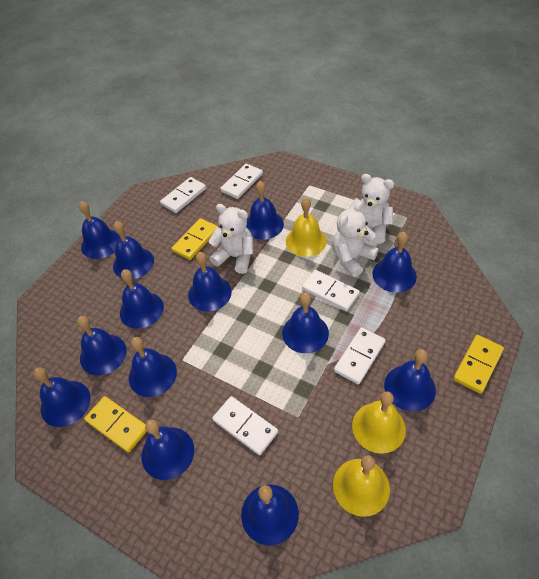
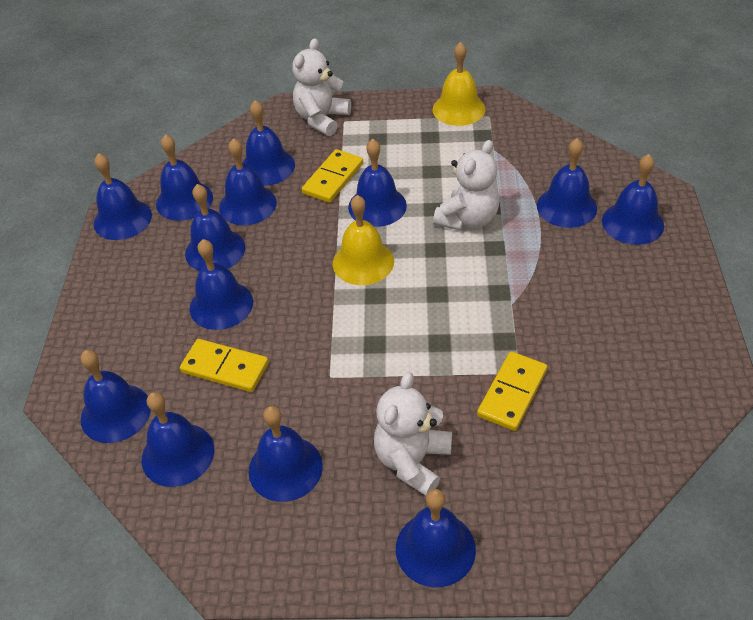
white domino: [160,177,206,213] [212,396,278,455] [220,164,263,199] [302,270,360,311] [334,327,386,385] = 5 -> none = 0
yellow bell: [286,197,327,257] [333,455,390,517] [352,392,406,454] = 3 -> [333,195,394,285] [433,42,486,126] = 2

